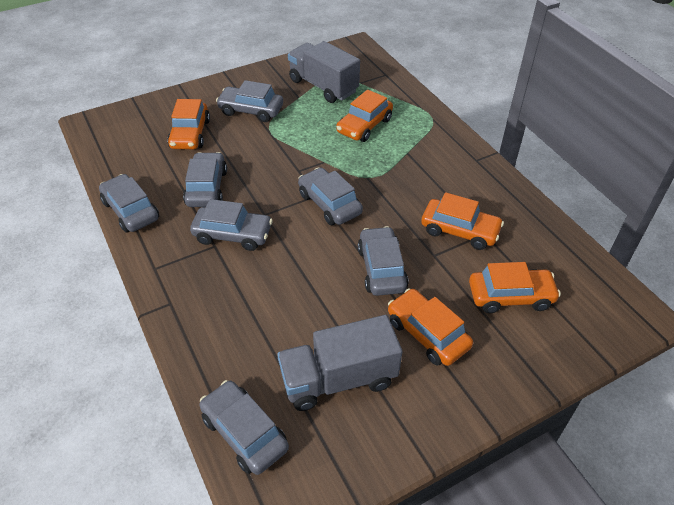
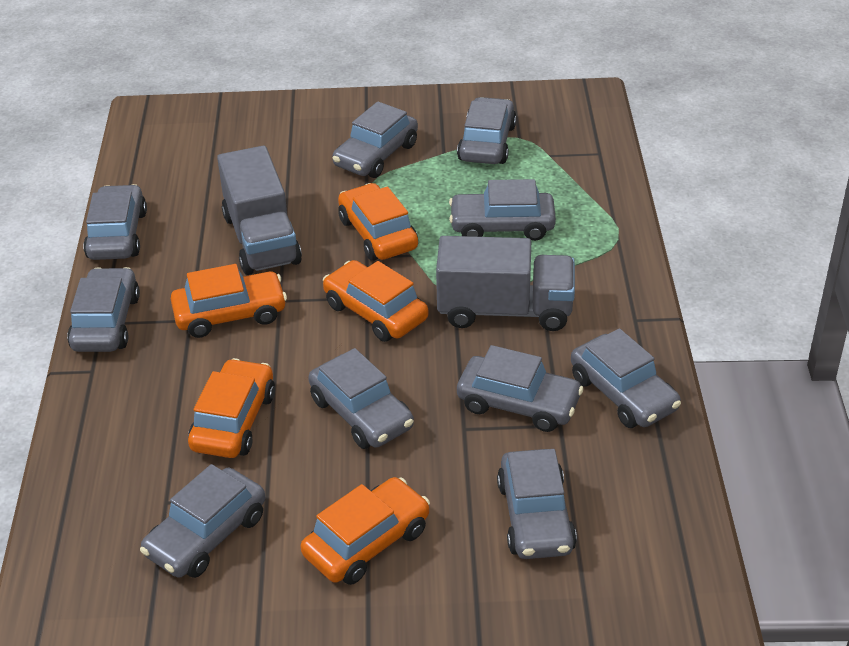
grey car: [99,174,159,233] [183,152,227,207] [190,199,273,251] [199,380,289,475] [216,80,283,122] [298,167,363,225] [358,226,409,296] = 7 -> [67,267,140,352] [83,184,147,260] [140,464,265,578] [308,348,414,449] [332,101,418,178] [449,179,556,241] [457,97,517,164] [457,345,584,432] [497,449,577,559] [571,328,681,428] = 10

